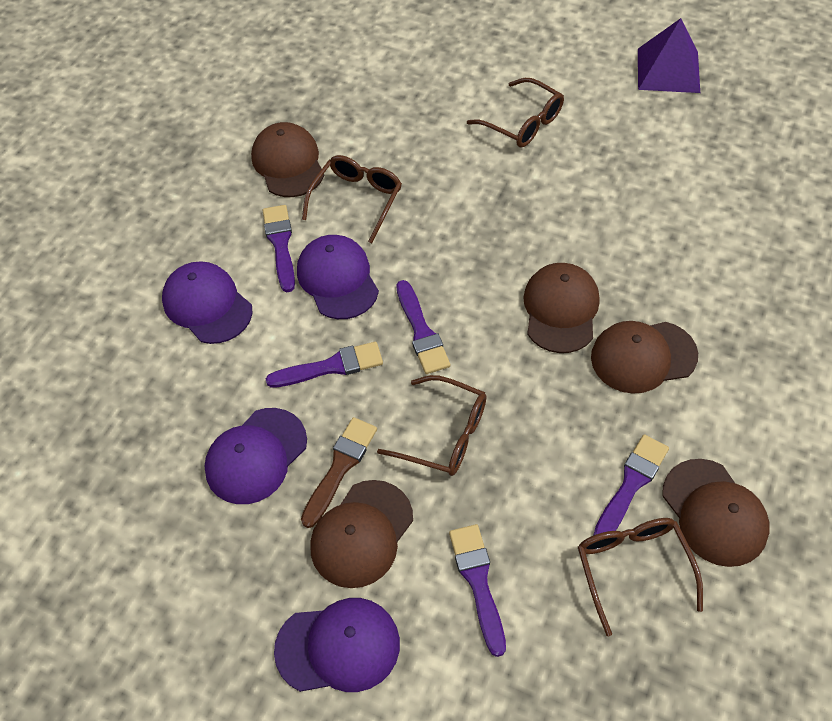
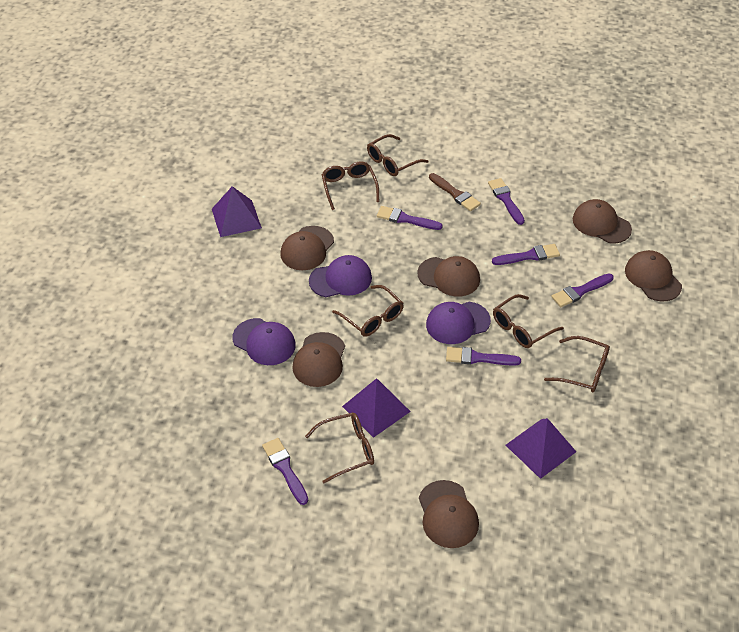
brown cap: [251,122,324,197] [310,480,413,588] [523,263,600,353] [591,321,698,394] [662,459,770,567] = 5 -> [280,226,334,270] [292,332,345,387] [417,256,480,297] [419,480,479,548] [573,199,632,244] [625,250,682,301] = 6
brown glasses: [302,155,402,243] [377,375,487,476] [467,78,564,147] [578,518,703,636] = 4 -> [305,413,374,483] [322,161,379,210] [332,285,404,337] [367,134,428,176] [493,294,564,348] [544,336,610,393] = 6
purple brush: [262,205,295,292] [266,342,383,388] [396,280,450,374] [449,524,506,657] [593,434,669,536] = 5 -> [262,438,308,505] [377,206,443,230] [446,347,521,366] [488,178,525,225] [492,244,560,265] [551,274,614,307] = 6
purple cap: [162,261,252,344] [204,408,307,504] [274,598,400,692] [297,235,379,319] = 4 -> [232,318,296,365] [309,255,372,297] [426,302,491,344] = 3
purple pyramid: [638,18,700,93] = 1 -> [212,186,262,237] [342,378,411,438] [506,418,576,479] = 3

